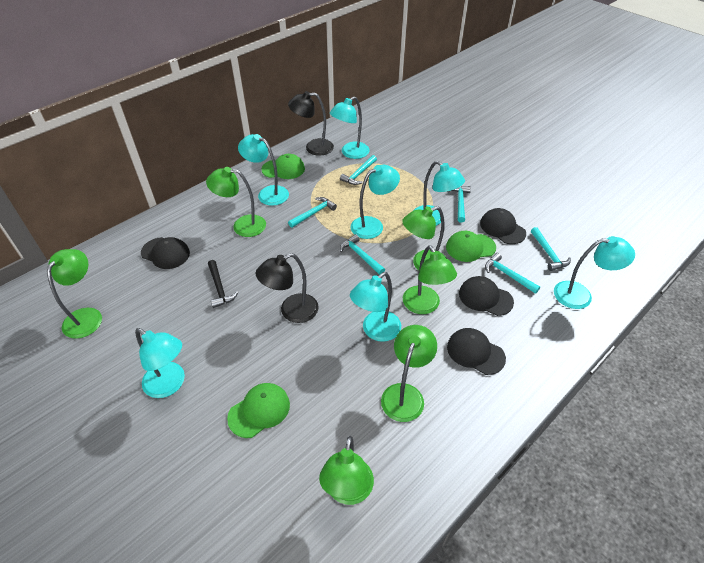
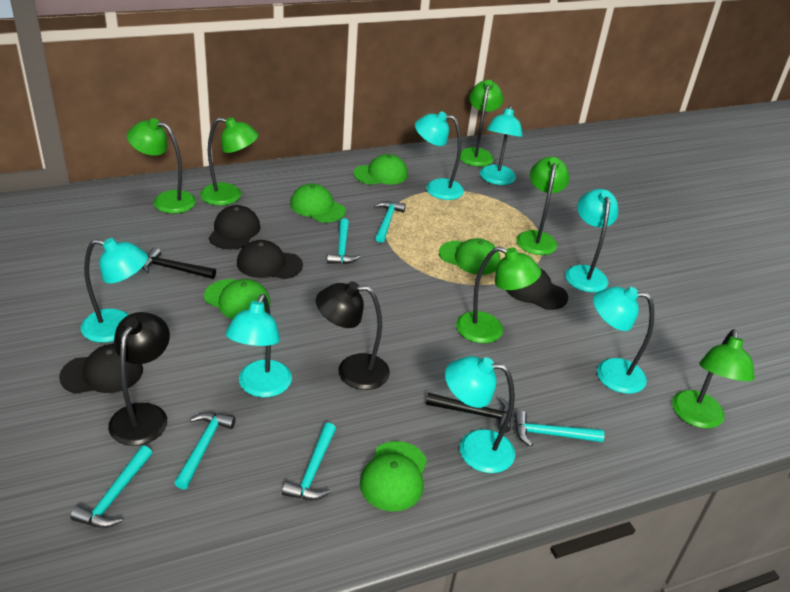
black hammer: [208,260,238,308] = 1 -> [142,247,216,279] [426,393,511,433] = 2
green cap: [227,383,290,438] [261,154,305,179] [446,231,496,262] = 3 -> [204,279,271,319] [290,184,346,223] [353,154,408,185] [360,441,427,511] [439,238,501,275] = 5

